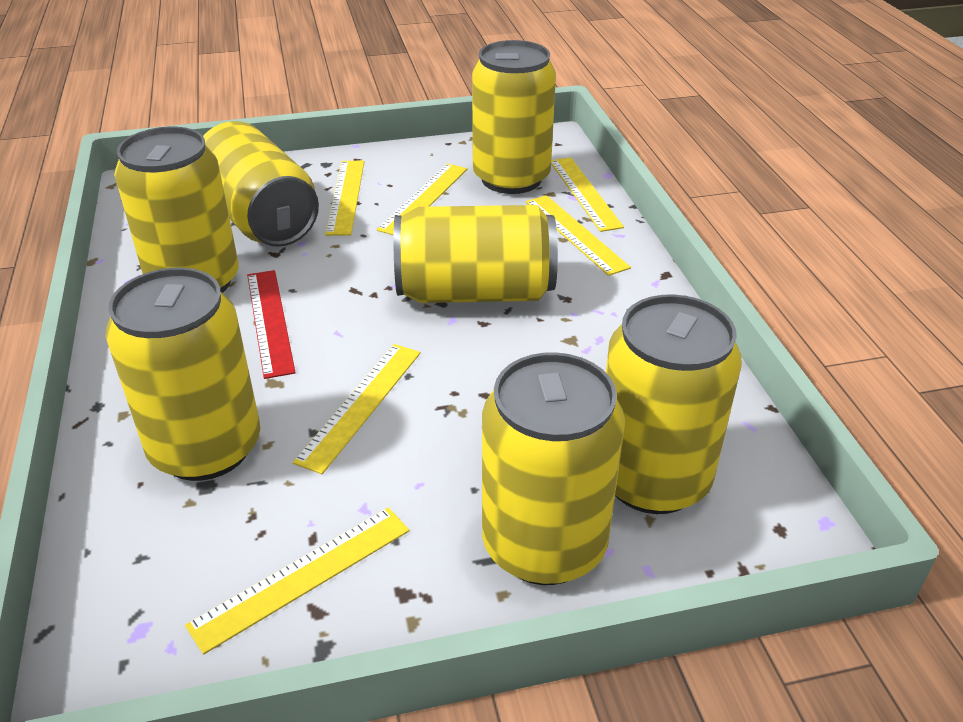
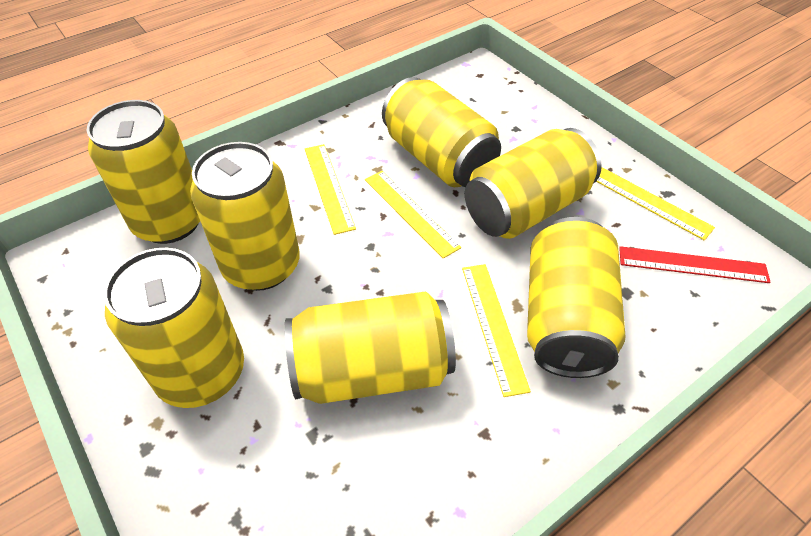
yellow ruler: [185,508,410,654] [293,344,421,474] [325,161,364,236] [376,163,467,235] [526,195,631,276] [551,157,624,232] = 6 -> [305,144,356,235] [365,171,461,259] [462,264,531,397] [596,167,715,240] = 4

